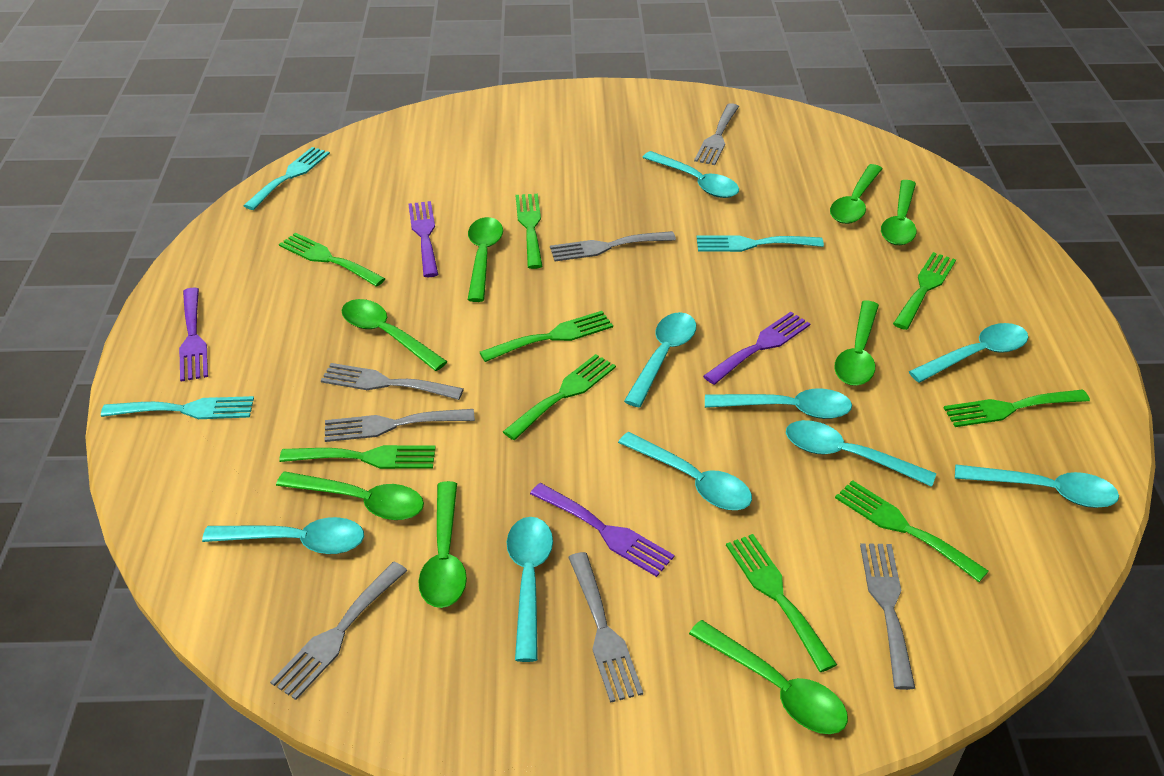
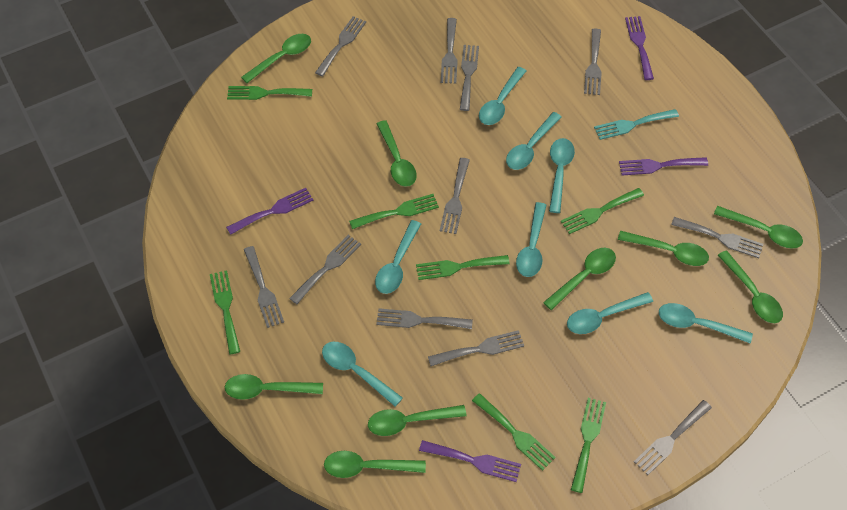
green fork: [279,233,386,287] [279,445,436,469] [480,311,613,362] [503,354,616,440] [515,194,542,269] [726,534,837,672] [835,480,989,582] [893,252,956,330] [944,389,1090,427] = 9 -> [210,270,240,354] [227,86,312,100] [349,194,439,229] [416,255,510,280] [472,393,556,471] [561,188,644,234] [571,398,606,493] = 7
green spoon: [276,471,424,520] [341,299,448,371] [418,481,467,608] [468,217,503,302] [689,620,848,734] [830,164,882,224] [834,301,879,386] [881,180,917,245] = 8 -> [225,374,323,400] [241,34,311,83] [324,451,426,478] [368,405,467,436] [377,120,417,187] [543,248,616,310] [618,231,709,266] [714,206,803,249] [718,250,783,323] = 9
grey fork: [270,562,408,700] [321,363,464,400] [325,409,475,442] [550,231,676,261] [568,552,643,703] [694,103,739,165] [860,543,915,690] = 7 -> [244,246,284,328] [289,235,361,304] [315,16,366,76] [376,308,473,329] [428,330,524,366] [440,158,470,234] [441,18,458,84] [460,45,479,111] [584,28,602,95] [634,400,712,475] [671,217,763,258] = 11
turquoise fork: [101,396,254,419] [243,147,330,210] [696,235,824,252] = 3 -> [594,109,679,140] = 1
turquoise spoon: [202,517,364,554] [507,517,553,662] [618,432,752,510] [624,312,696,407] [642,151,739,198] [705,389,852,419] [786,420,936,487] [909,323,1028,383] [955,464,1119,508] = 9 -> [322,342,403,407] [375,220,421,294] [479,67,526,125] [506,112,562,170] [516,202,547,277] [549,138,575,213] [567,292,653,334] [659,303,753,343] = 8

